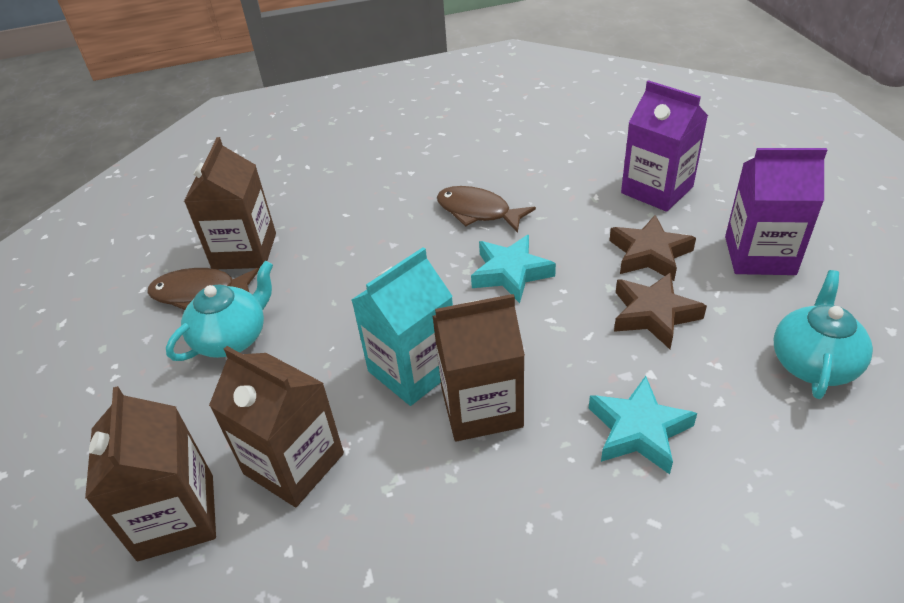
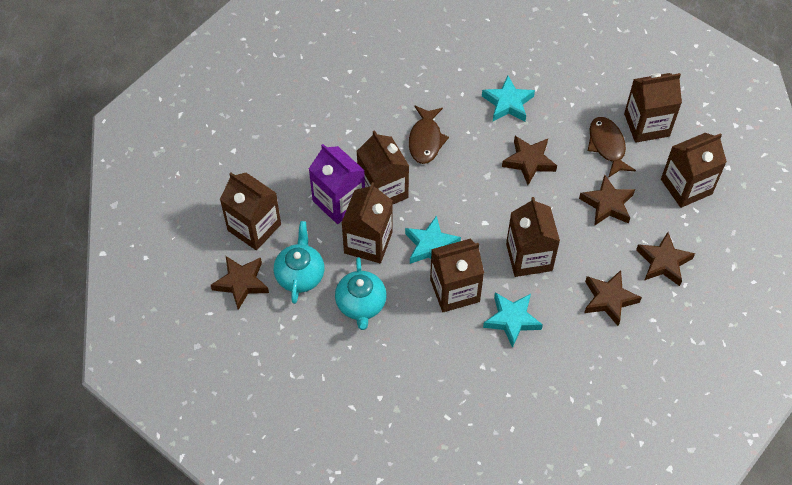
brown carton: [85,386,216,561] [184,137,276,269] [209,346,344,507] [433,294,525,441] = 4 -> [220,173,281,250] [342,182,393,263] [356,130,409,205] [430,239,484,312] [506,197,560,277] [624,73,682,143] [661,133,727,208] = 7
brown star: [609,215,696,281] [614,272,707,349] = 2 -> [211,256,269,310] [502,136,557,185] [579,175,635,226] [584,270,642,326] [636,232,695,286] = 5
purple carton: [621,80,708,212] [725,148,827,275] = 2 -> [309,144,365,224] = 1
turquoise carton: [352,247,453,406] = 1 -> none = 0
turquoise star: [471,235,556,303] [589,376,697,474] = 2 -> [405,215,461,264] [482,76,535,121] [483,292,543,348] = 3

